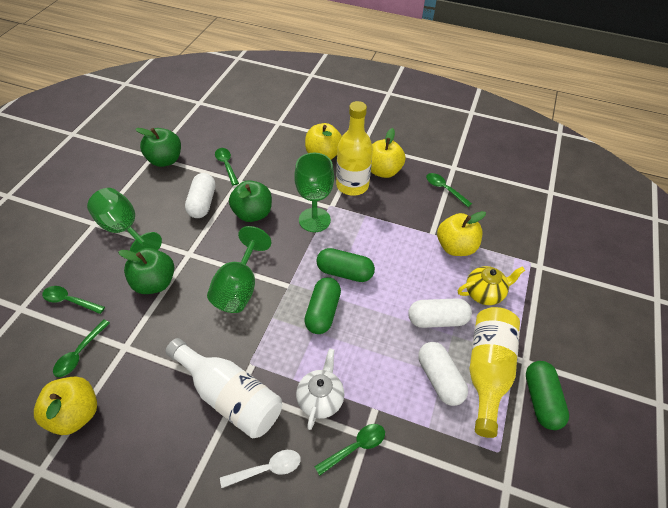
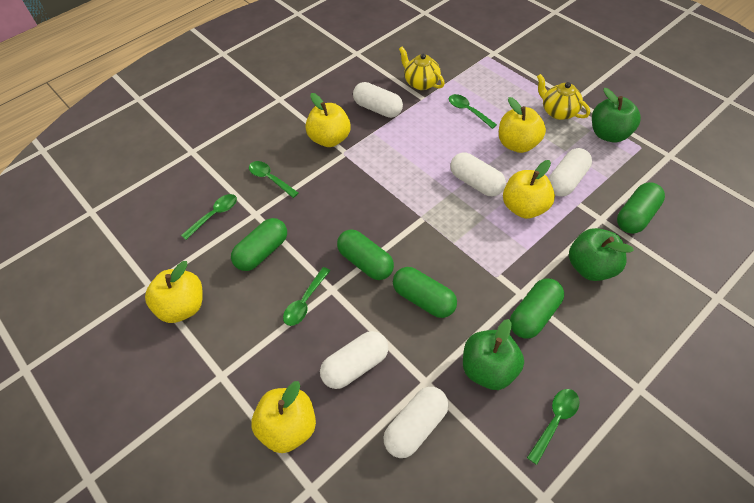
green capsule: [304,277,341,334] [316,248,375,282] [526,361,569,430] = 3 -> [231,218,287,271] [337,230,394,280] [393,267,457,318] [510,278,564,339] [617,182,665,234] = 5
green goblet: [87,188,162,253] [207,226,271,313] [294,153,334,232] = 3 -> none = 0
white bottle: [165,338,282,438] = 1 -> none = 0
white capsule: [185,173,215,218] [408,298,472,328] [418,342,468,406] = 3 -> [320,331,389,389] [353,82,403,118] [383,387,449,458] [450,152,506,196] [548,148,592,197] = 5
white spoon: [220,450,301,488] = 1 -> none = 0
white teapot: [296,349,344,430] = 1 -> none = 0
yellow apple: [34,377,97,435] [305,123,342,159] [371,128,406,178] [437,211,486,256] = 4 -> [145,261,203,323] [251,381,316,453] [305,93,351,147] [499,97,546,153] [503,160,555,219] = 5
yellow bottle: [336,101,373,196] [470,307,520,438] = 2 -> none = 0
yellow teapot: [458,266,525,305] = 1 -> [399,47,445,90] [537,74,590,120] = 2

